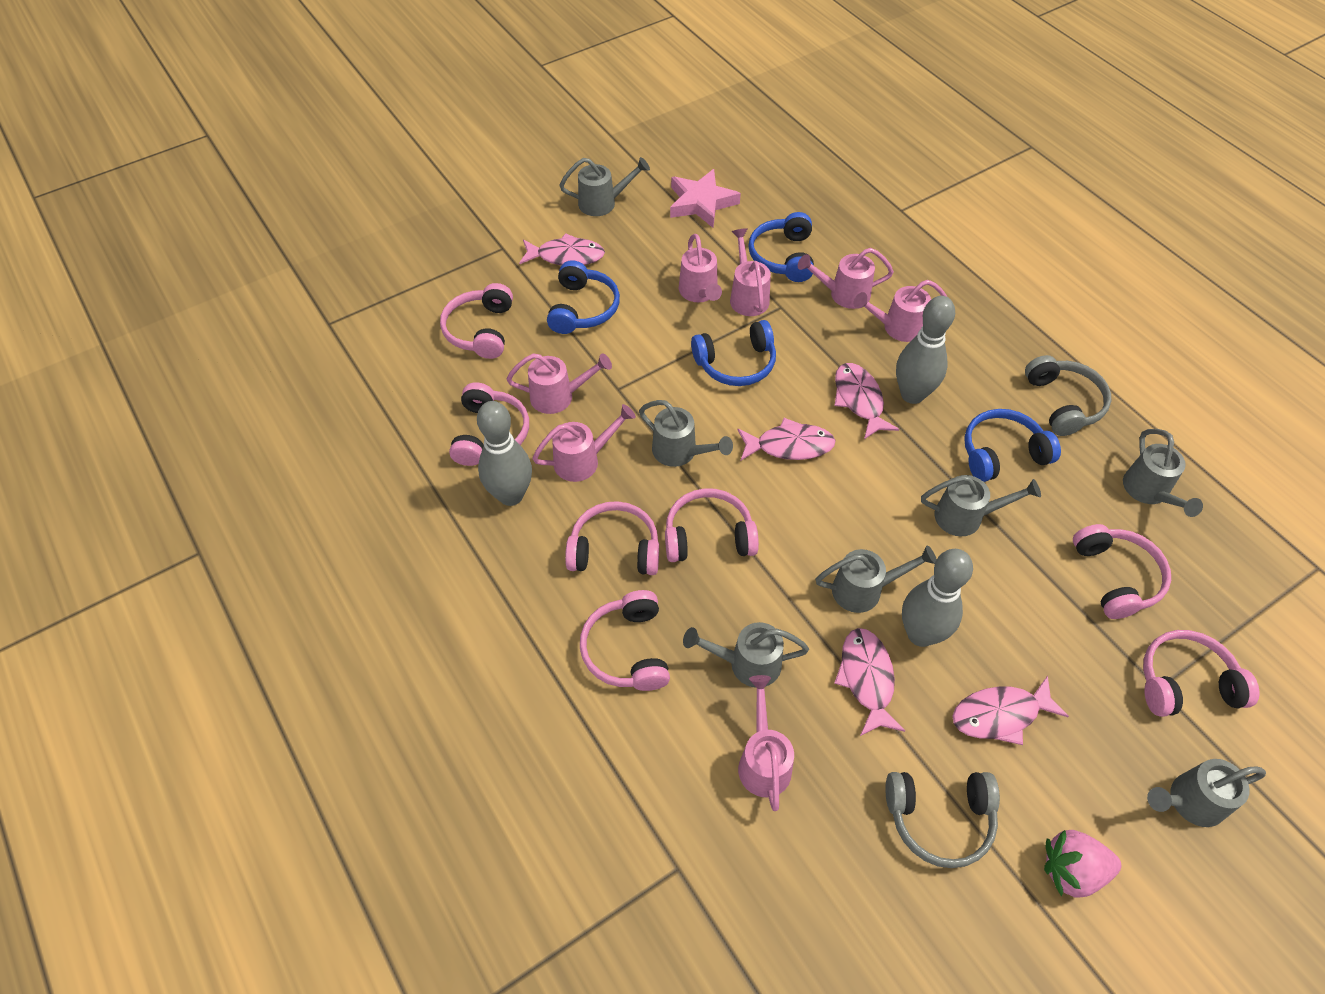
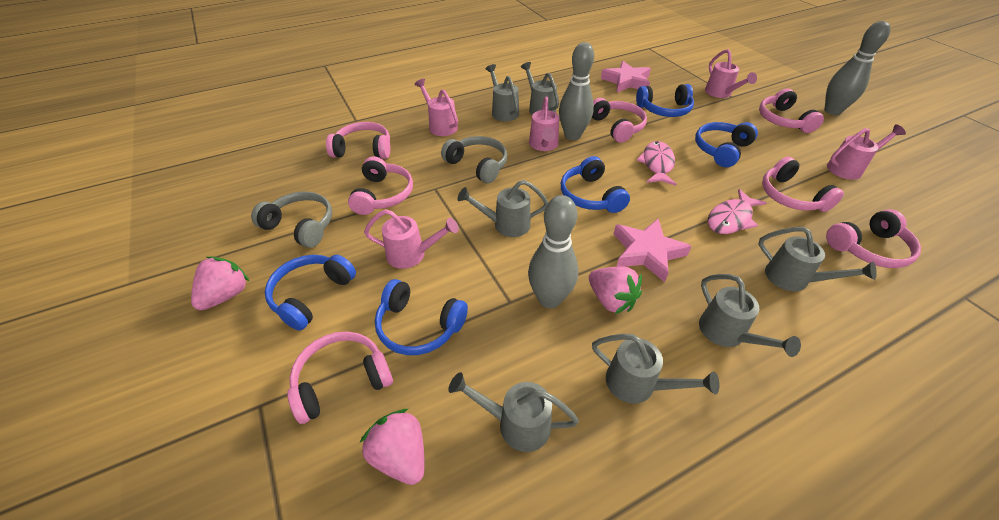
blue headphones: [547,260,620,334] [691,320,776,386] [748,212,814,282] [964,409,1061,482] = 4 -> [265,255,356,331] [375,279,468,355] [561,156,630,213] [636,84,694,117] [695,122,758,167] = 5
pink fish: [519,233,605,265] [737,418,836,460] [834,363,899,439] [834,628,905,736] [952,675,1069,745] = 5 -> [637,141,676,186] [708,189,767,234] = 2
pink star: [670,169,741,228] = 1 -> [601,61,651,92] [614,219,692,282] = 2
pink strawberry: [1044,830,1121,897] = 1 -> [191,257,250,310] [360,409,425,485] [589,267,642,314] = 3
pink watering can: [507,353,612,414] [532,404,636,482] [679,234,722,302] [730,228,771,316] [738,675,794,811] [798,248,894,309] [853,280,947,342] = 7 -> [364,209,459,269] [414,79,458,136] [529,97,559,151] [705,49,757,98] [827,124,906,180] = 5

